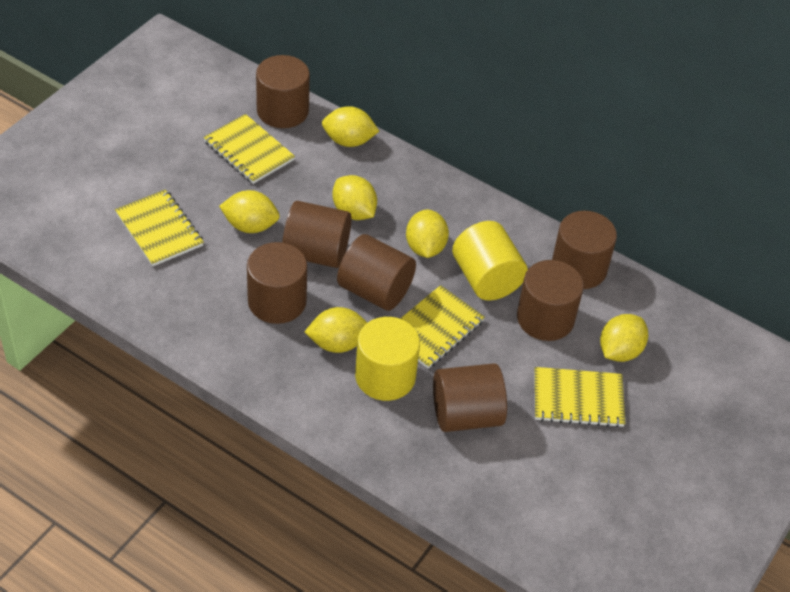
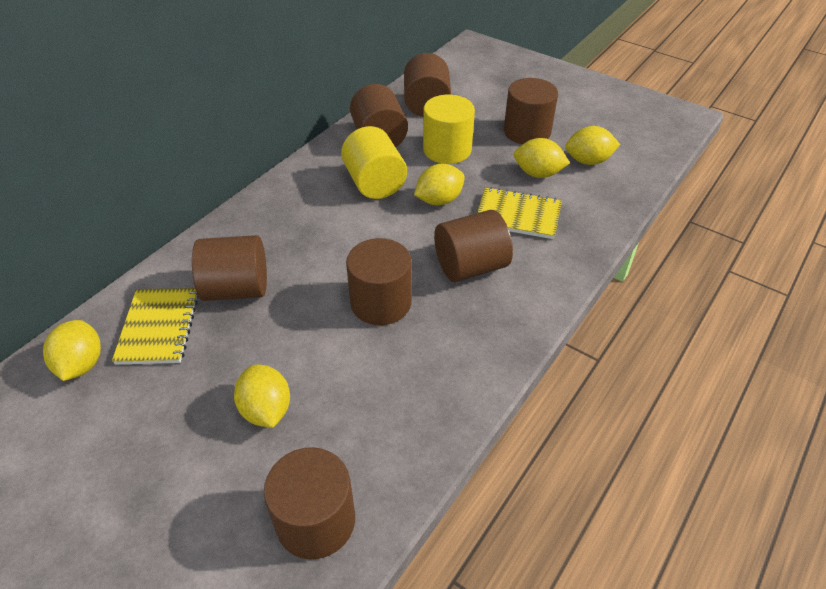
yellow lemon: [219,190,280,233] [304,307,367,353] [322,106,379,147] [333,175,377,220] [406,210,449,258] [600,314,648,362] = 6 -> [43,320,101,381] [234,365,290,428] [414,164,465,205] [514,138,570,178] [565,126,620,165] = 5
yellow notebook: [115,189,204,266] [204,114,295,184] [400,285,485,369] [534,367,626,428] = 4 -> [112,288,199,364] [477,187,562,239] = 2

